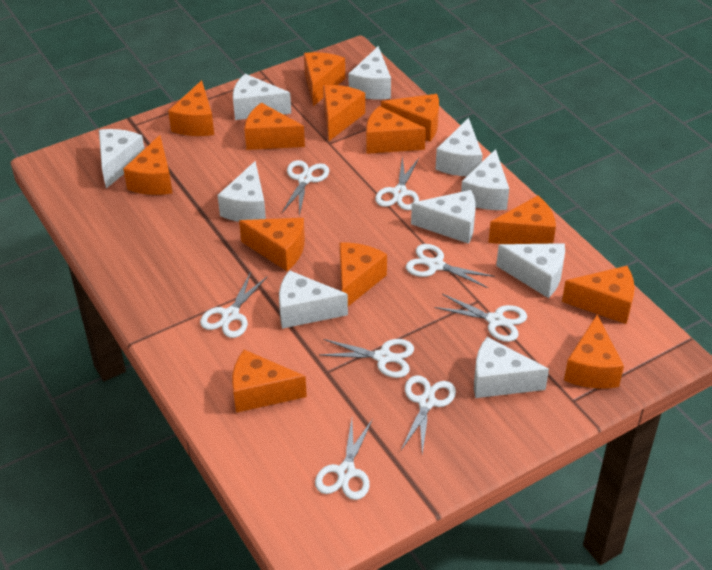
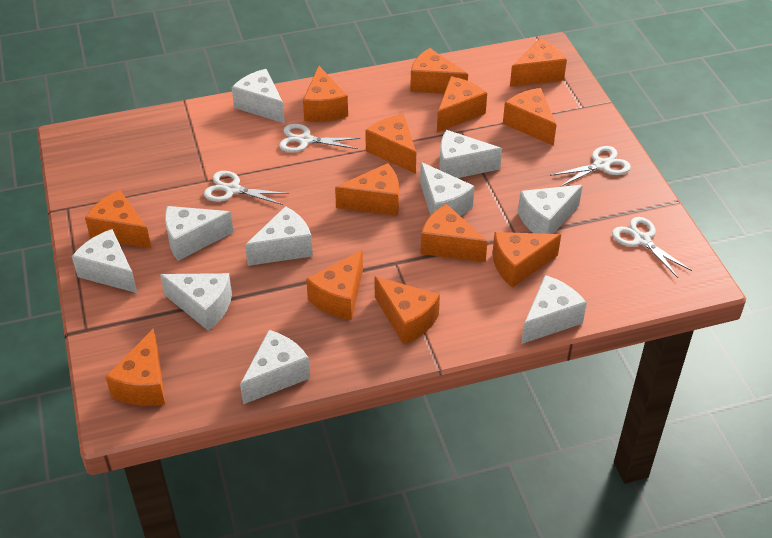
white scissors: [200,272,268,338] [282,160,329,216] [315,419,373,500] [320,339,414,378] [375,156,419,210] [401,375,456,454] [406,244,495,288] [434,294,527,342] = 8 -> [204,171,289,205] [279,124,360,153] [550,146,631,187] [612,217,692,278] = 4

